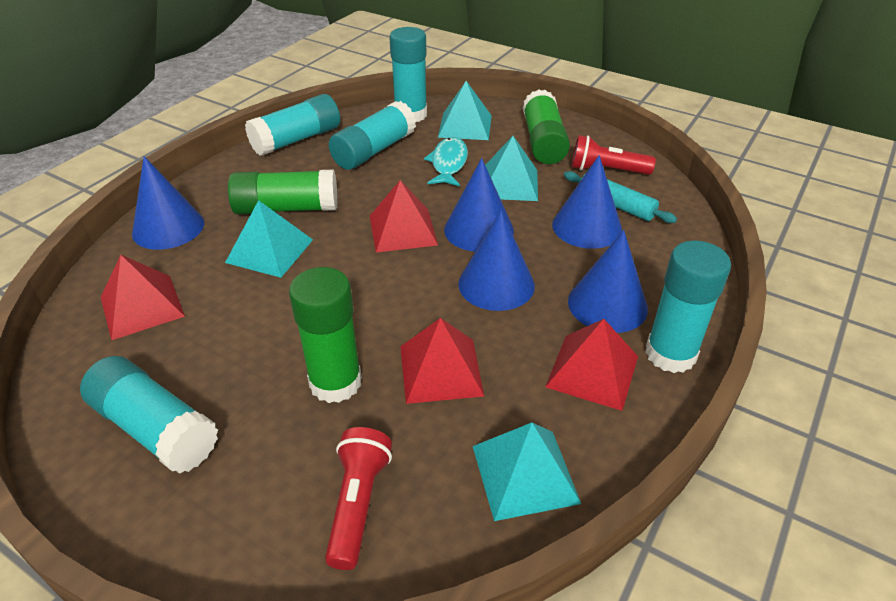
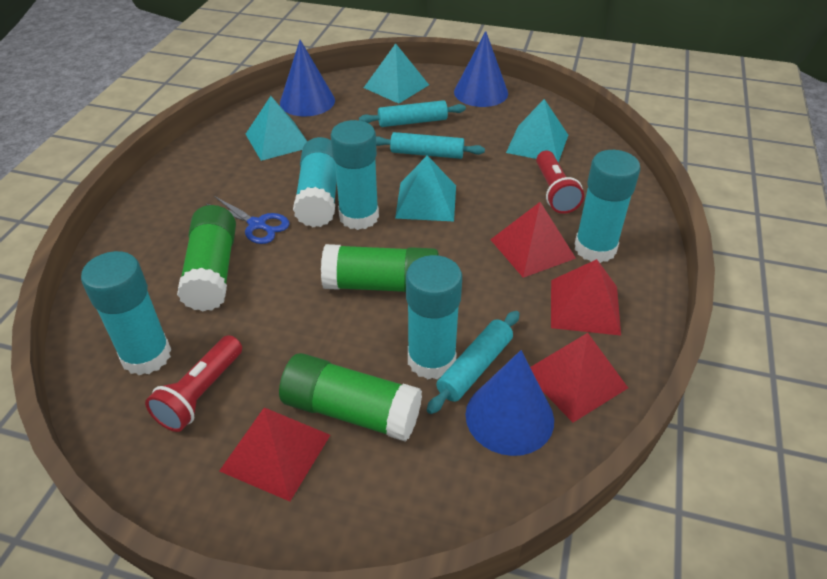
blue cone: [132,156,204,250] [444,158,514,252] [458,210,535,311] [552,155,622,249] [568,230,648,333] = 5 -> [280,40,335,117] [454,31,508,107] [465,350,554,456] = 3
blue scissors: none = 0 -> [206,196,290,244] = 1
turquoise fish: [424,137,468,187] = 1 -> none = 0
turquoise rolling pin: [564,171,677,223] = 1 -> [359,100,466,127] [376,132,485,159] [427,311,520,414] = 3

